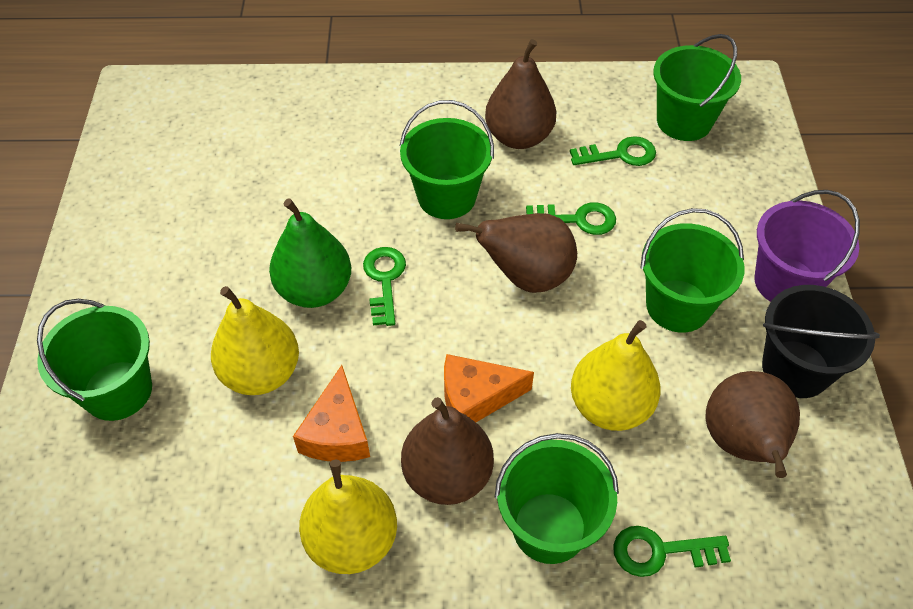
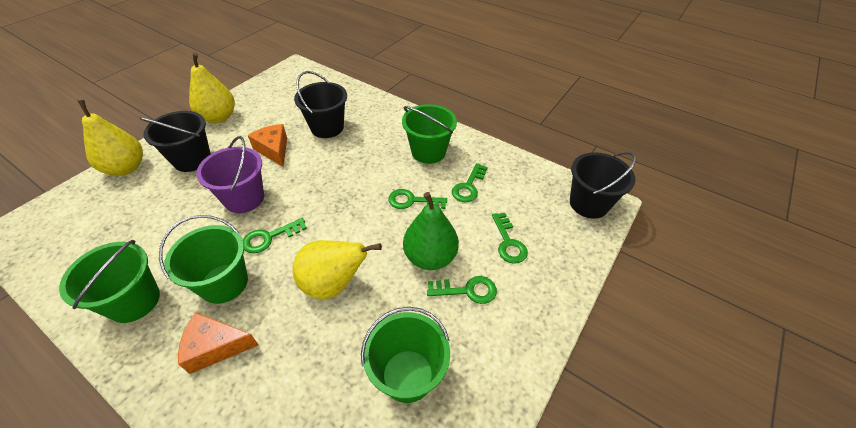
black bucket: [762,285,880,398] = 1 -> [139,111,211,172] [294,71,347,138] [570,152,636,219] = 3
brown pear: [401,397,494,505] [455,213,577,293] [485,39,556,149] [706,371,800,478] = 4 -> none = 0
green bucket: [37,299,152,421] [400,100,494,219] [495,433,619,564] [641,208,744,333] [653,34,741,141] = 5 -> [59,240,160,323] [159,215,248,304] [361,307,450,403] [402,104,457,164] = 4
green key: [363,247,406,326] [526,202,616,235] [570,136,656,166] [613,526,731,577] = 4 -> [243,218,307,253] [388,189,447,209] [427,276,497,304] [452,163,487,202] [492,213,528,264] = 5

